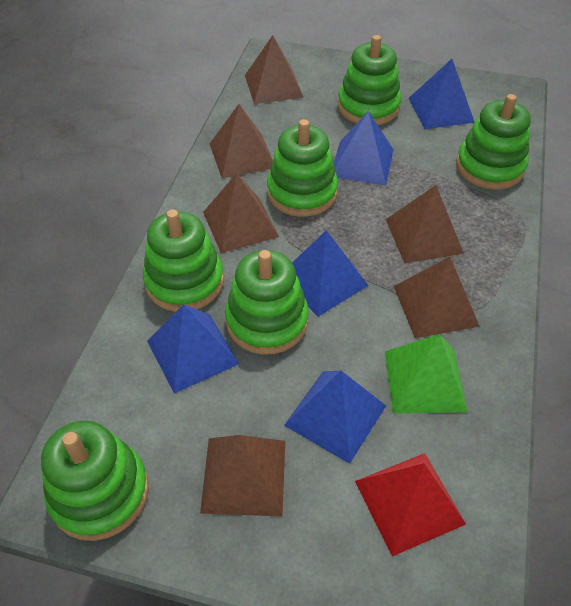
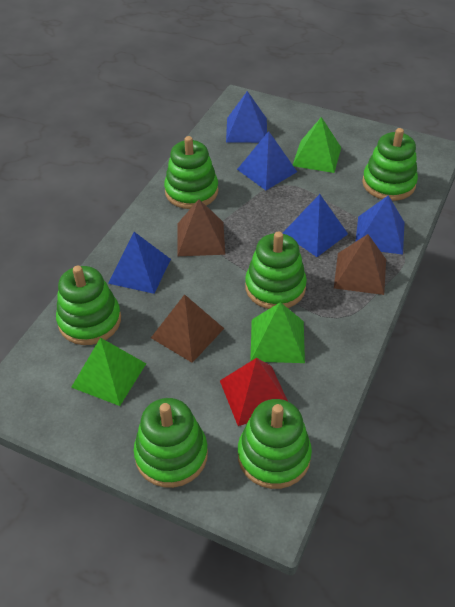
brown pyramid: [200,435,285,516] [203,173,279,253] [210,104,273,178] [245,35,303,104] [386,185,464,264] [394,257,480,338] = 6 -> [151,294,224,363] [177,199,225,256] [334,234,386,295] = 3
green pyramid: [385,334,467,414] = 1 -> [71,338,146,406] [250,302,305,363] [293,117,341,173] = 3

